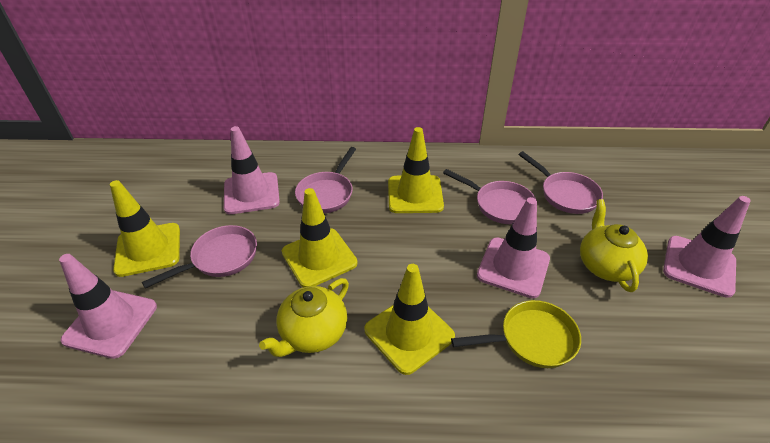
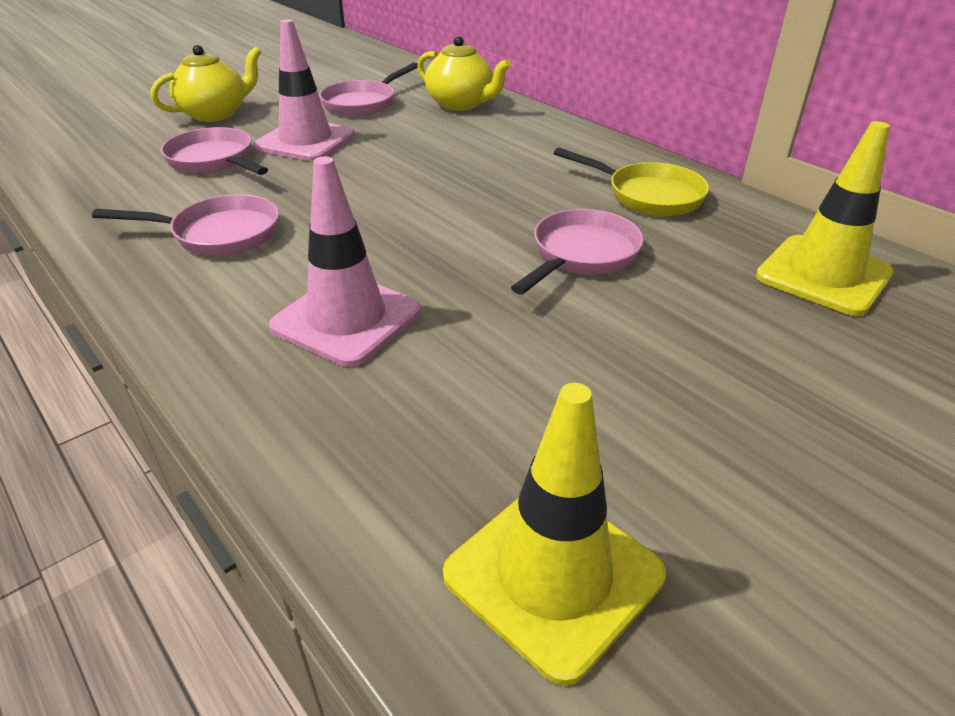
pink traffic cone: [59,254,157,359] [224,126,280,214] [477,197,550,298] [663,196,751,298] = 4 -> [254,19,355,161] [269,156,421,367] = 2
yellow traffic cone: [110,180,180,277] [282,188,357,288] [364,264,455,375] [388,127,444,213] = 4 -> [443,383,666,686] [756,121,894,316] = 2

